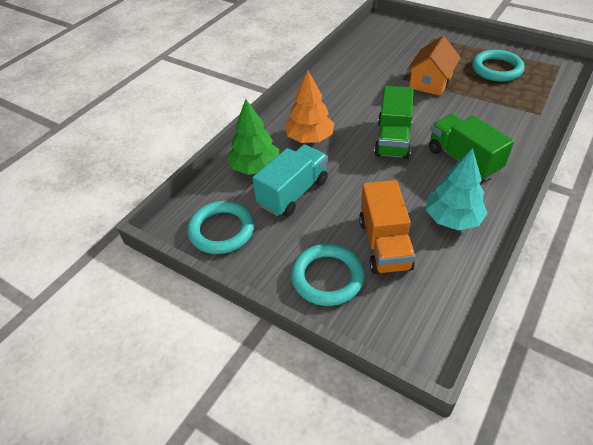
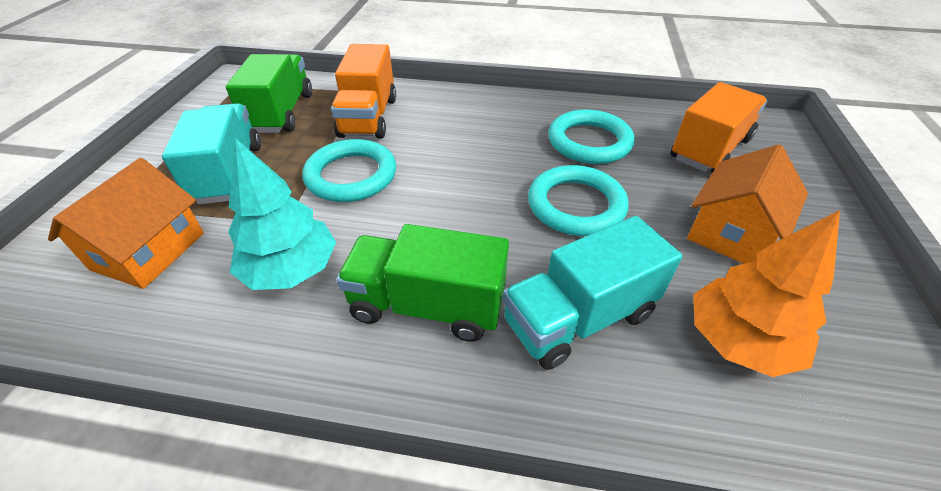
green tree: [227,99,279,175] = 1 -> none = 0
orange house: [407,36,461,96] = 1 -> [48,158,204,289] [687,144,808,264] = 2
orange truck: [359,180,415,274] = 1 -> [331,44,396,139] [671,82,767,173] = 2
turquoise truck: [252,145,328,217] = 1 -> [162,103,261,204] [502,216,682,370] = 2

